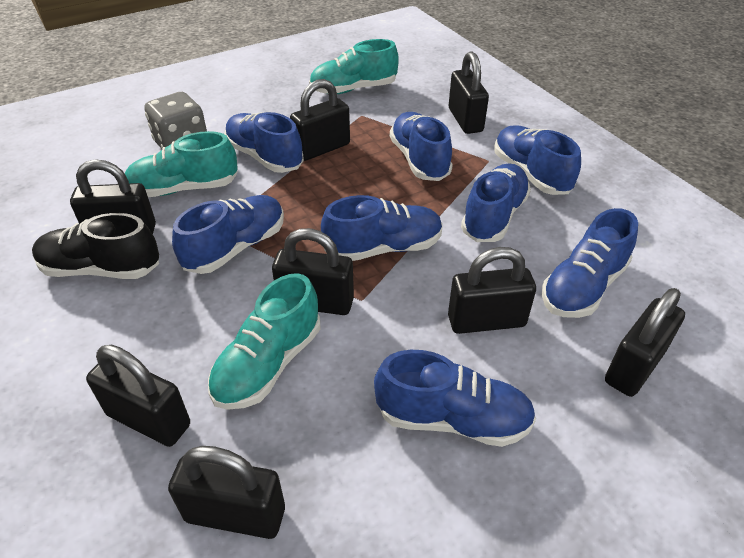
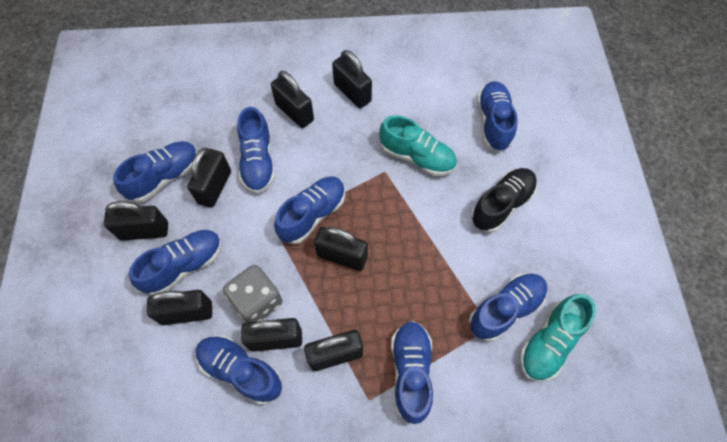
turquoise shoe: [124,131,238,197] [208,273,320,410] [309,39,399,94] = 3 -> [379,115,457,176] [520,294,596,381] = 2

